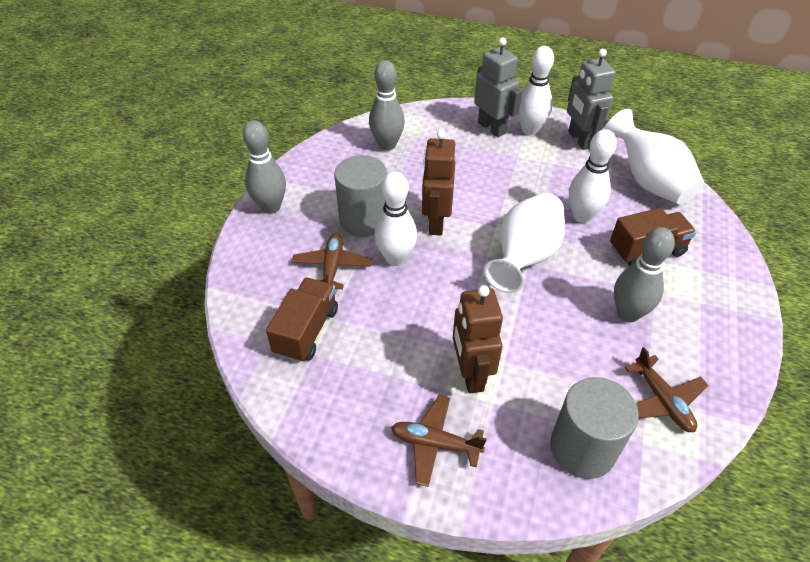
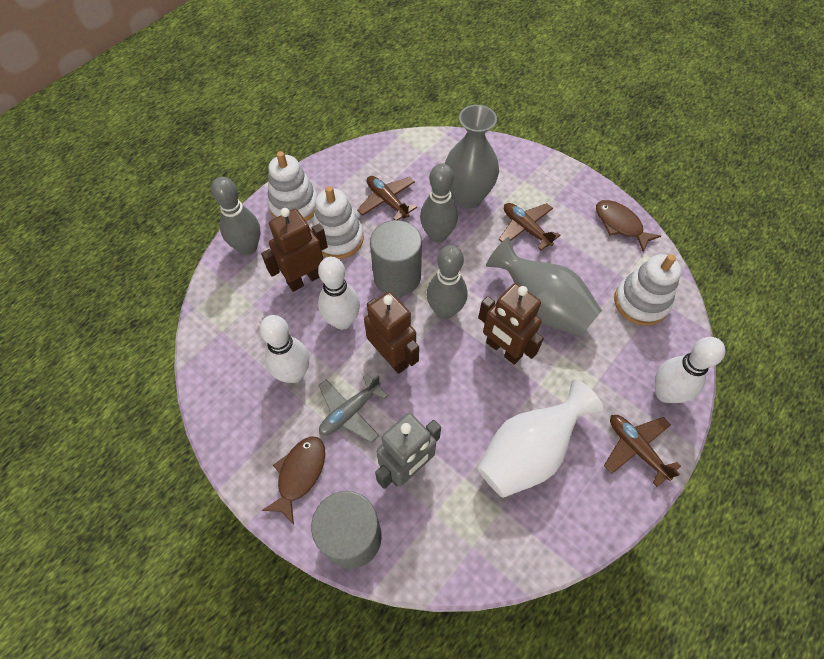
brown fish: none = 0 -> [262,436,325,525] [596,200,661,252] = 2
brown robot: [422,130,455,236] [453,285,503,393] = 2 -> [261,208,328,292] [364,292,419,374] [478,283,544,365] = 3
brown truck: [266,278,338,363] [610,208,696,266] = 2 -> none = 0
grey plane: none = 0 -> [318,374,388,443] = 1
grey robot: [474,38,522,137] [567,49,616,150] = 2 -> [375,413,441,489] = 1
grey vase: none = 0 -> [445,105,499,209] [486,237,602,337] = 2
white stacking toy: none = 0 -> [267,151,317,222] [312,186,364,259] [614,254,682,326] = 3
white vase: [484,193,565,293] [605,109,704,205] = 2 -> [477,380,604,498] = 1

